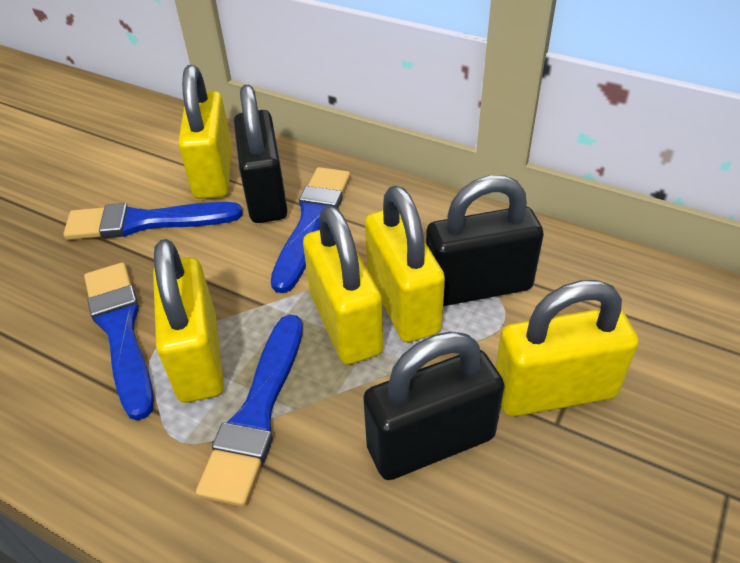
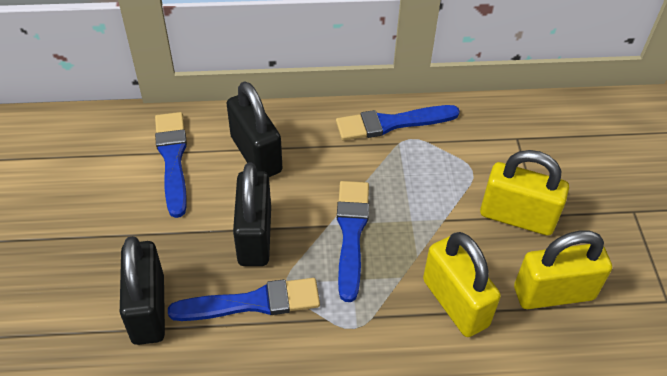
yellow padlock: [153,239,224,403] [178,65,232,199] [303,206,383,365] [365,186,445,342] [495,280,639,417] = 5 -> [423,232,501,337] [480,150,569,236] [514,230,612,309] = 3

